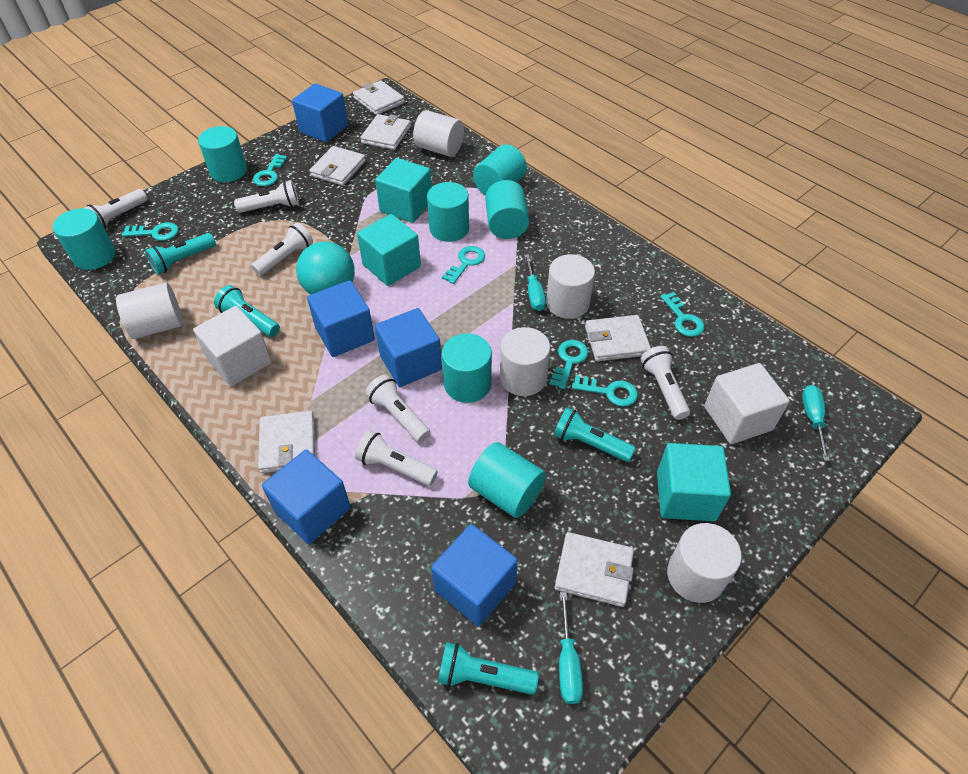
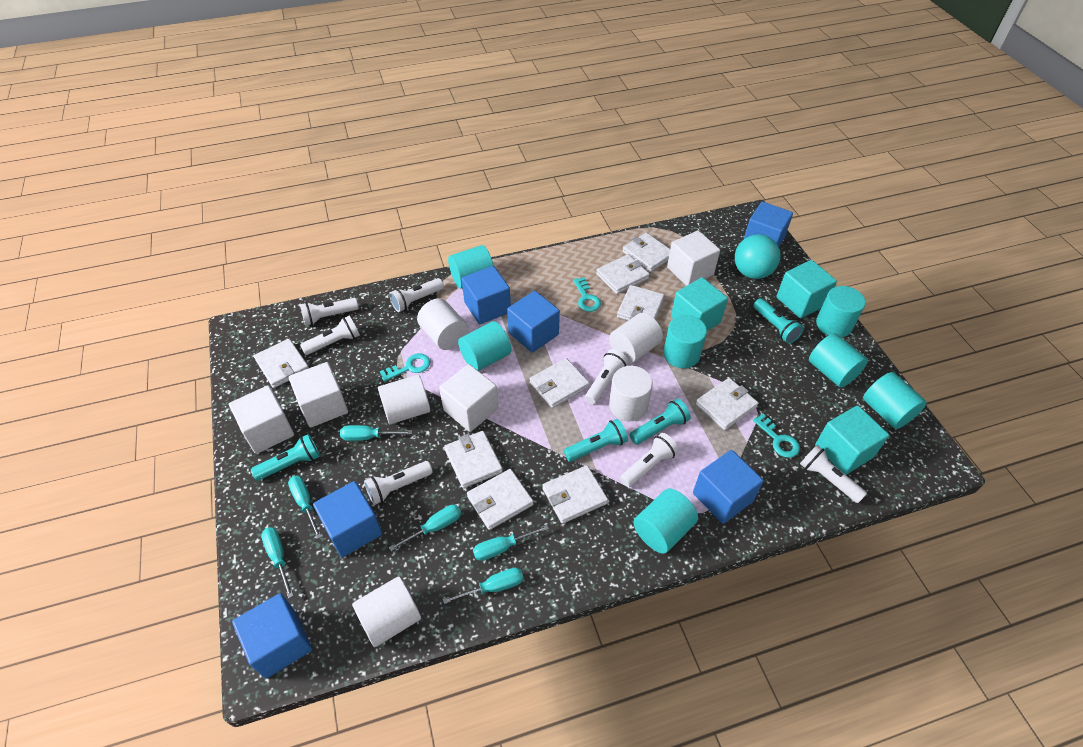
blue cube: [262,449,351,544] [292,83,348,142] [307,280,375,357] [375,308,442,387] [431,524,518,626] = 5 -> [232,593,312,678] [313,481,382,557] [462,266,511,324] [507,291,560,353] [693,450,763,524] [744,202,793,247] = 6
turquoise key: [122,222,179,241] [253,154,287,186] [442,246,485,284] [549,340,588,389] [572,375,638,407] [661,292,705,337] = 6 -> [380,353,430,382] [573,277,601,312] [753,414,800,458] = 3
turquoise screwdriver: [524,254,546,311] [559,592,583,704] [802,385,830,461] = 3 -> [261,527,294,598] [288,476,322,539] [340,425,412,441] [389,505,461,551] [443,568,524,604] [473,525,549,561] = 6
white cube: [193,306,272,387] [704,363,790,444] = 2 -> [229,385,294,454] [289,362,348,428] [439,364,498,432] [667,230,720,286] = 4
white flashlight: [85,189,147,228] [234,180,299,213] [251,223,313,276] [355,430,438,486] [365,374,430,443] [641,346,690,420] = 6 -> [300,298,359,326] [300,315,360,355] [364,461,433,505] [389,278,444,312] [585,349,628,404] [620,433,679,487] [800,445,867,503] = 7
white wallet: [258,411,315,473] [309,146,366,186] [353,80,405,115] [360,114,411,150] [555,532,634,607] [585,315,651,361] = 6 -> [254,339,309,388] [444,431,503,488] [467,469,534,530] [530,358,590,408] [542,465,608,524] [596,254,650,294] [617,285,664,321] [623,233,670,272] [696,378,759,430] = 9

